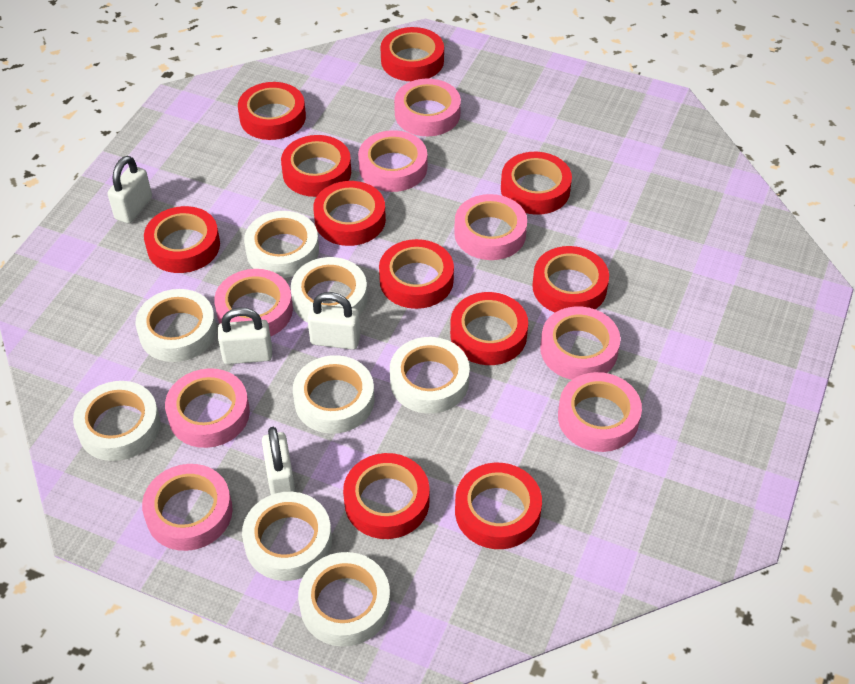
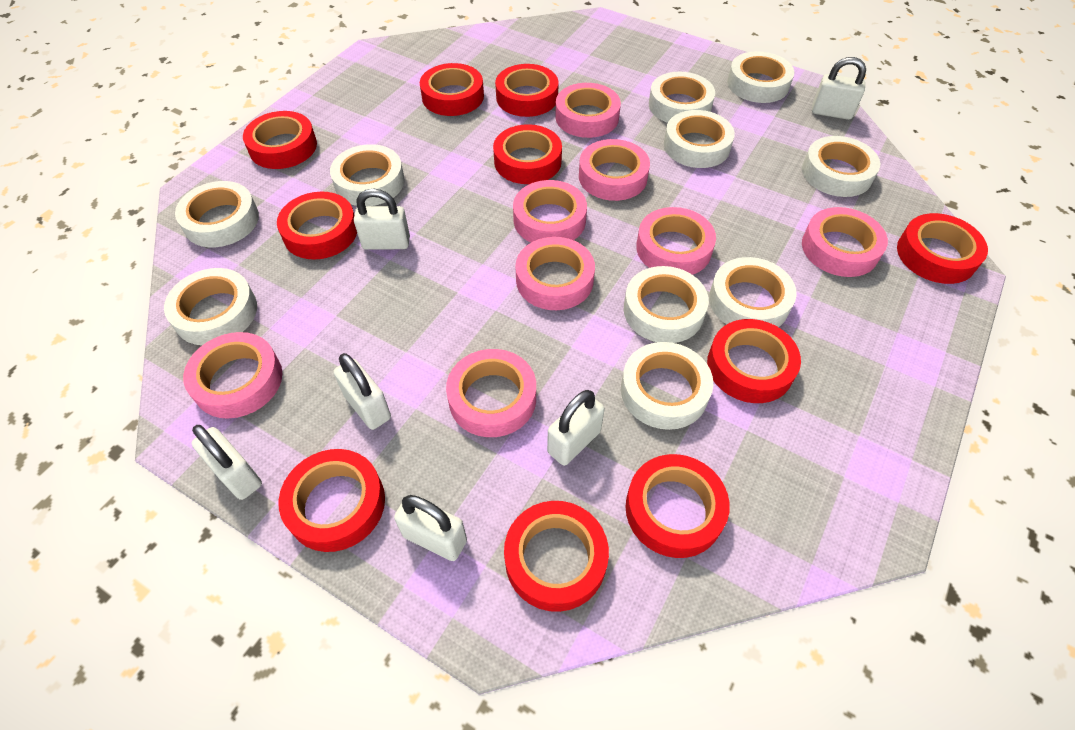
red tape: [144,206,220,273] [238,82,306,140] [281,135,351,197] [313,181,386,246] [343,453,430,539] [379,239,454,309] [380,27,444,81] [450,292,528,365] [455,463,542,549] [501,152,572,215] [532,246,609,313] = 11 -> [243,111,317,169] [277,192,357,260] [279,449,385,552] [420,63,484,116] [493,124,562,184] [495,64,559,117] [504,501,609,612] [625,454,730,558] [707,319,801,403] [897,213,988,284] = 10
white padlock: [107,156,152,224] [218,308,272,364] [262,427,295,495] [307,292,360,350] = 4 -> [191,425,262,500] [334,353,391,430] [354,189,410,250] [394,495,467,561] [547,390,605,466] [812,57,866,120] = 6
white tape: [73,381,160,461] [136,289,216,362] [242,492,332,581] [244,211,319,278] [291,257,367,323] [293,355,374,434] [298,552,390,647] [390,337,470,414] = 8 -> [164,268,257,345] [175,181,259,247] [330,144,405,206] [621,342,713,430] [624,266,709,343] [649,72,715,123] [664,110,735,168] [709,257,797,327] [727,51,794,103] [802,136,880,197] = 10

